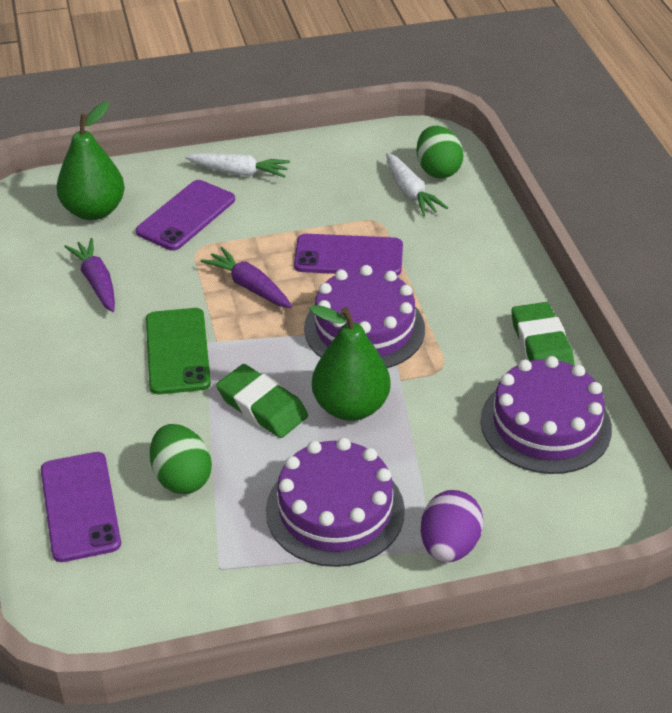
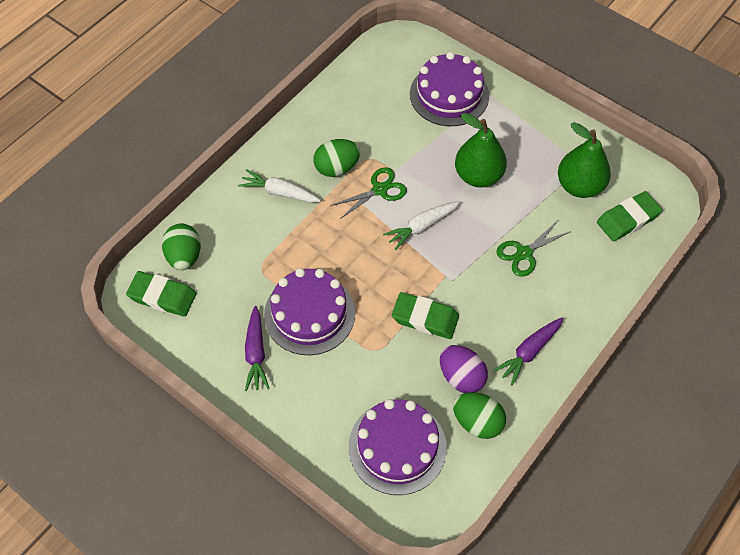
green egg: [150,424,212,494] [416,126,464,178] = 2 -> [162,224,201,270] [313,139,360,177] [453,392,506,439] = 3
green eraser: [216,364,308,438] [511,302,574,365] = 2 -> [126,271,196,317] [392,292,459,339] [597,191,662,241] = 3
green phone: [146,308,211,394] = 1 -> none = 0
green scissors: none = 0 -> [331,167,407,219] [496,221,571,277] = 2
purple phone: [41,452,121,562] [136,180,235,251] [294,234,403,276] = 3 -> none = 0

